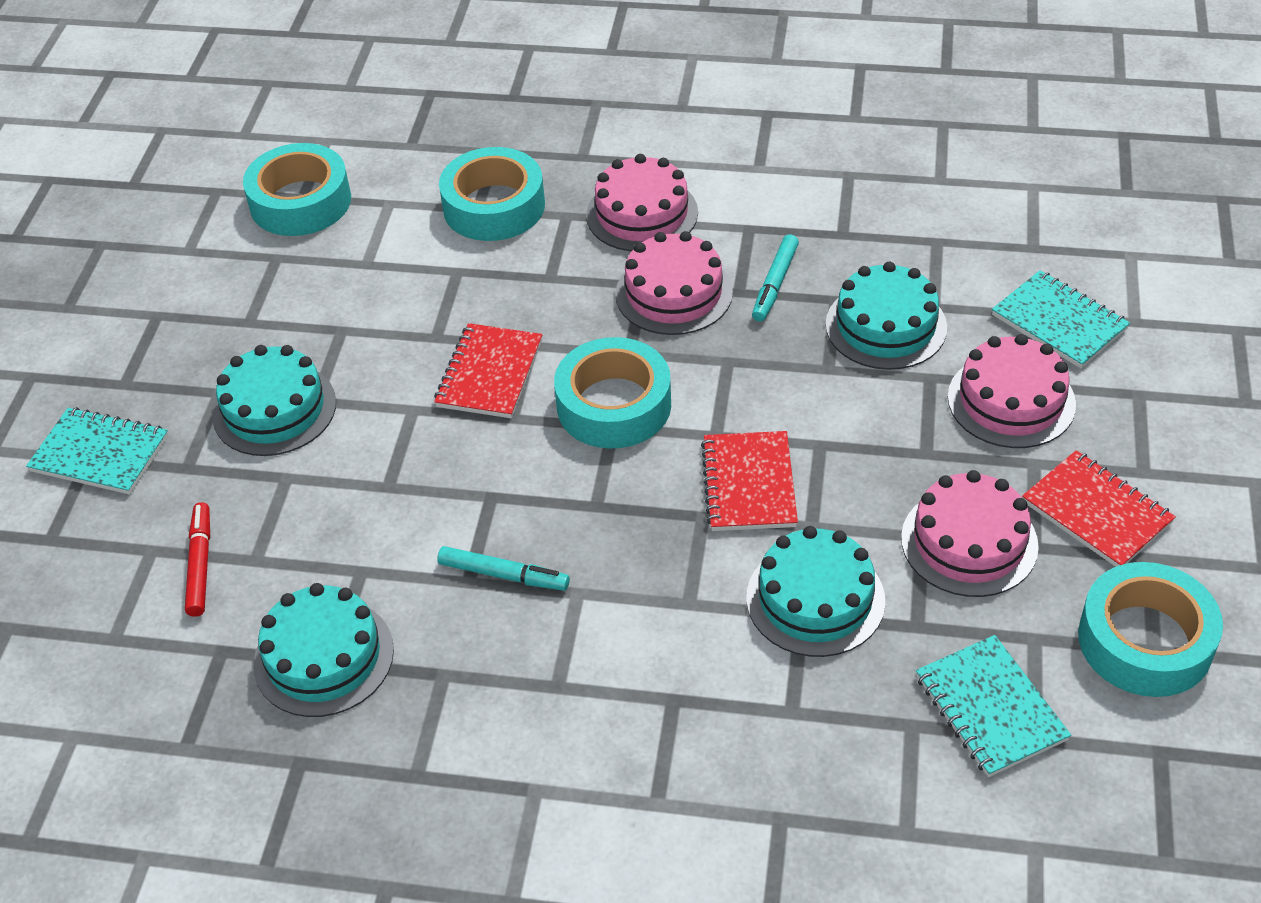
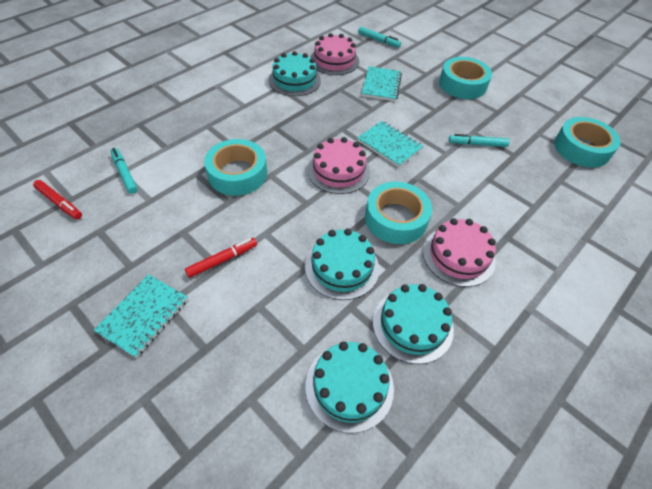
pink cake: [586,154,698,252] [615,231,733,335] [901,470,1039,597] [948,334,1076,448] = 4 -> [307,137,370,194] [310,33,359,75] [423,218,496,287] = 3
red marker: [185,502,210,617] = 1 -> [33,180,82,219] [185,238,257,278] = 2
red notebook: [434,323,542,418] [701,431,798,531] [1022,450,1176,567] = 3 -> none = 0
turquoise marker: [437,546,570,591] [752,234,799,322] = 2 -> [110,148,138,194] [358,27,401,48] [449,134,509,147] = 3

